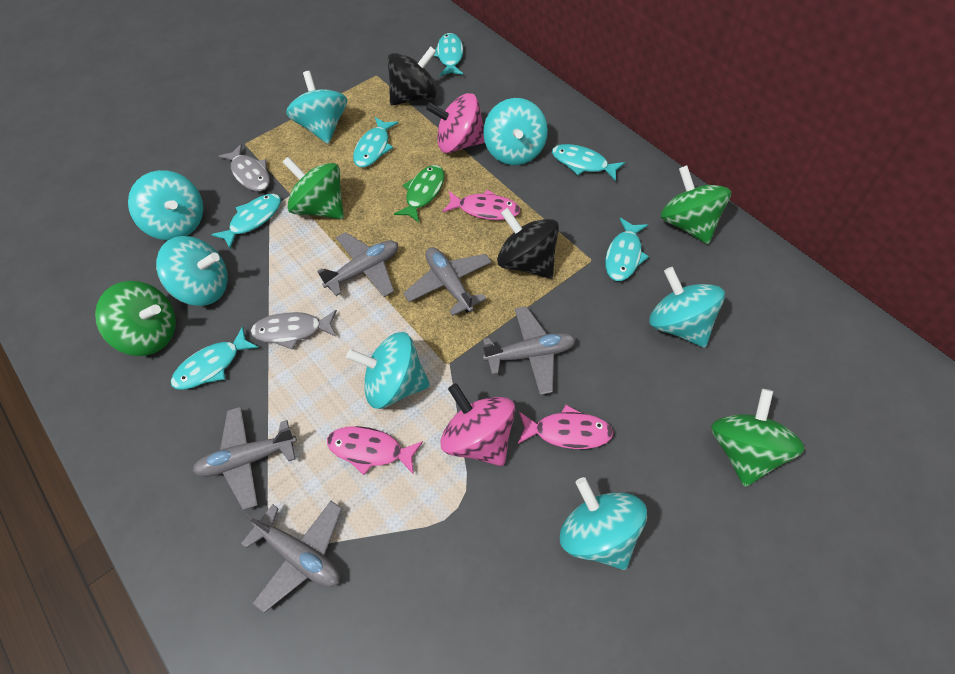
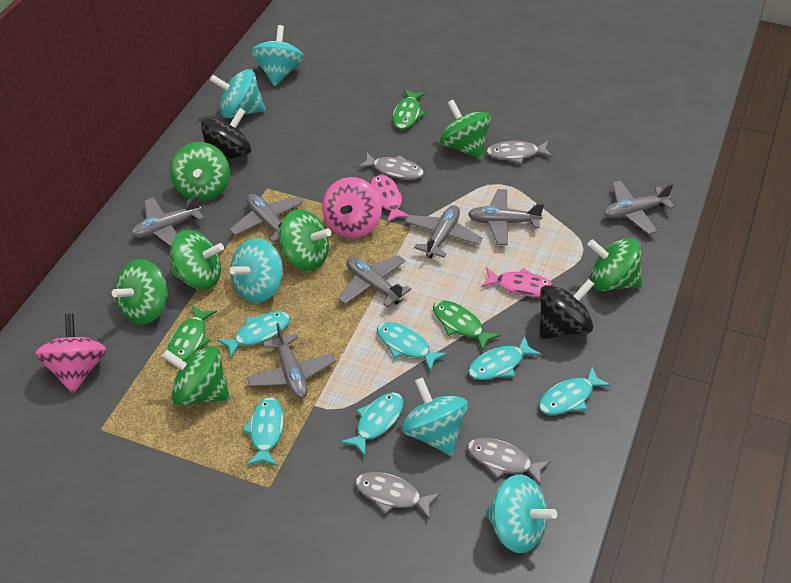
green fish: [394,165,444,222] = 1 -> [167,305,217,361] [392,89,426,129] [433,301,501,351] = 3
green spinning top: [95,281,176,356] [282,157,344,219] [661,165,731,244] [711,389,805,487] = 4 -> [112,259,168,325] [162,346,230,406] [170,142,230,201] [170,230,224,290] [279,209,331,271] [440,100,491,159] [587,238,642,291] = 7
grey fish: [218,144,270,191] [250,310,337,350] = 2 -> [355,472,440,520] [358,152,424,180] [467,438,551,486] [486,141,553,164] = 4
grey plane: [193,407,297,510] [241,501,342,613] [317,232,398,297] [403,247,492,316] [483,306,576,395] = 5 -> [131,195,204,246] [230,194,303,242] [247,323,336,399] [338,255,411,307] [405,205,483,258] [468,189,544,245] [604,180,675,234] = 7
pink fish: [327,426,423,475] [442,190,520,220] [518,405,613,449] = 3 -> [371,174,408,223] [481,267,554,297] = 2
turquoise spinning top: [128,170,203,240] [156,236,228,306] [286,71,347,144] [346,332,430,409] [483,98,548,165] [560,477,647,570] [649,267,725,348] = 7 -> [210,69,266,118] [230,238,283,303] [251,25,304,86] [402,377,468,456] [485,474,557,553] = 5

